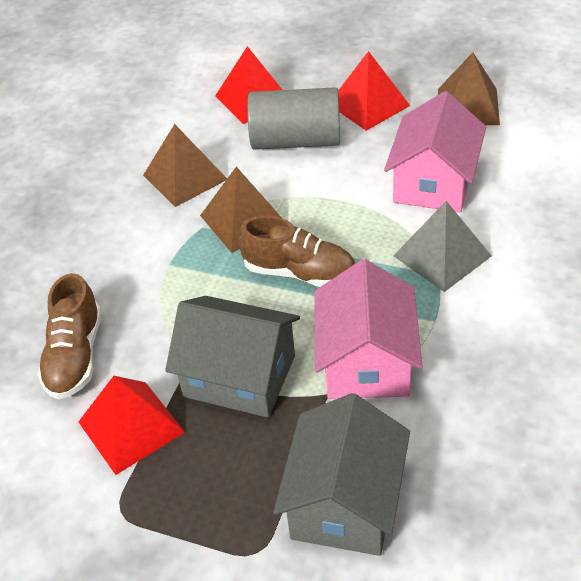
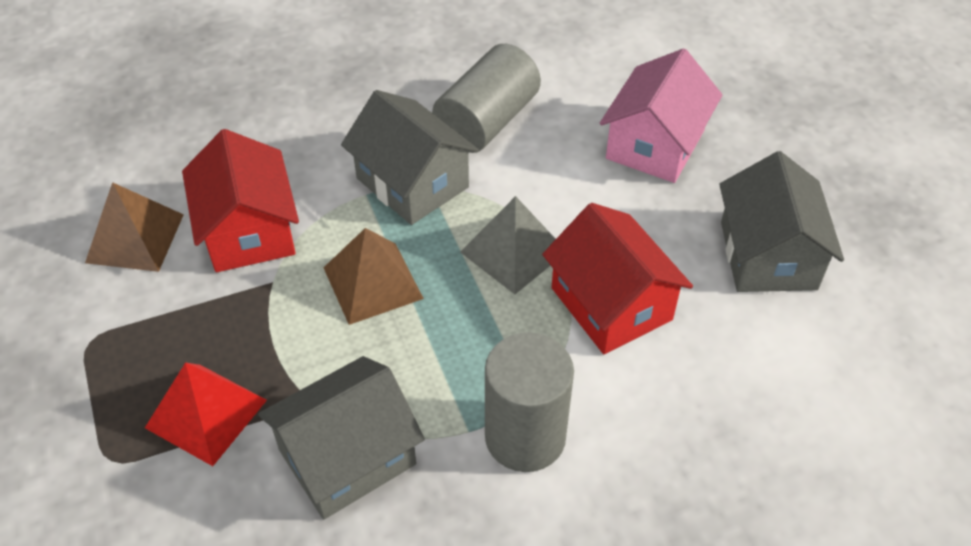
brown pyramid: [143,124,227,207] [200,167,282,253] [438,52,500,125] = 3 -> [85,182,184,272] [323,228,424,325] = 2
brown shoe: [38,273,102,400] [238,215,355,287] = 2 -> none = 0
grey cylinder: [247,87,340,150] = 1 -> [432,44,541,153] [485,332,574,472] = 2
grey house: [165,296,300,418] [273,393,410,556] = 2 -> [258,356,425,519] [341,90,479,225] [719,151,844,292] = 3
pink house: [314,259,423,399] [384,91,486,212] = 2 -> [600,48,723,183] = 1
red house: none = 0 -> [182,129,299,272] [542,203,693,354] = 2
red pyramid: [79,376,185,475] [215,46,282,124] [338,51,410,131] = 3 -> [145,363,267,466] = 1

